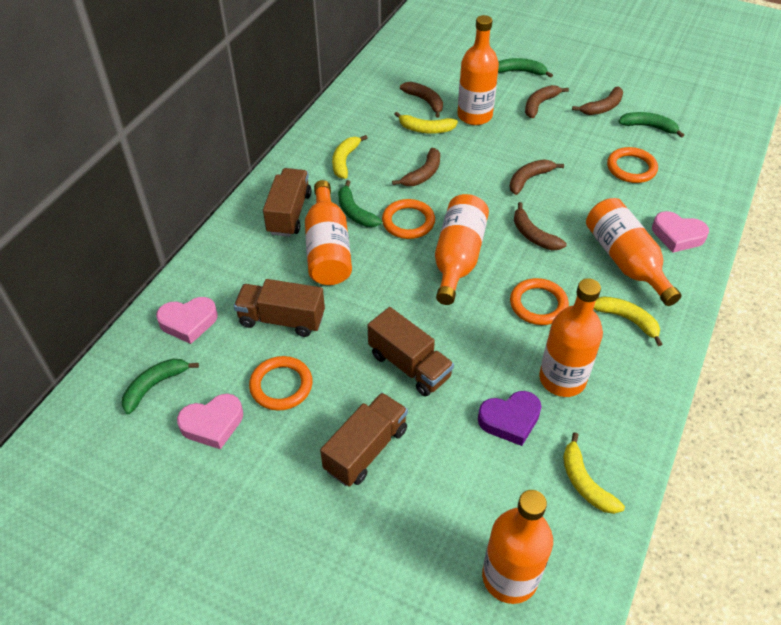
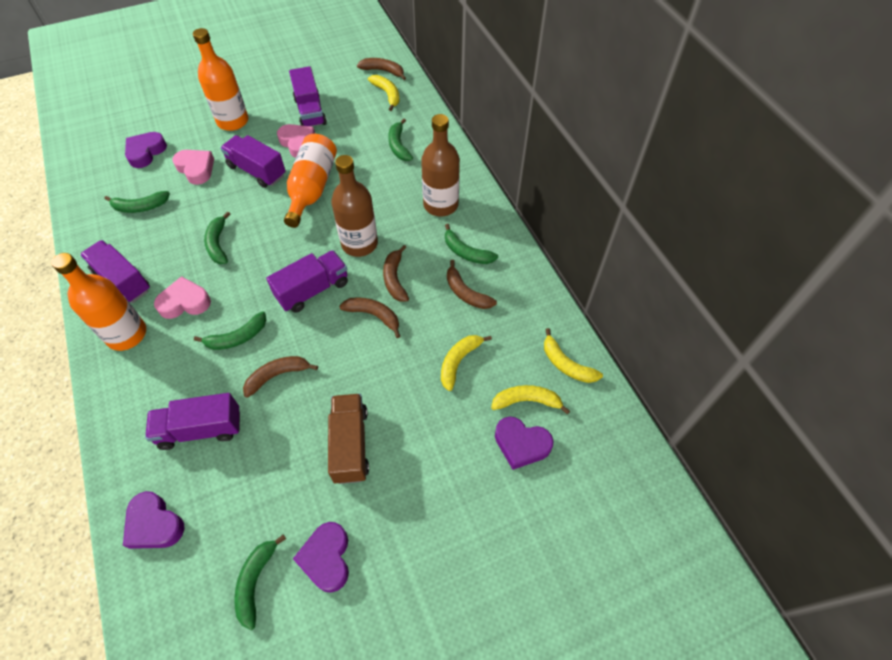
brown banana: [392,148,440,186] [400,82,443,118] [510,159,564,195] [514,202,567,250] [525,85,569,118] [572,86,623,115] = 6 -> [243,356,318,398] [339,297,400,338] [357,58,406,80] [383,245,409,302] [447,260,497,309] = 5
brown bottle: none = 0 -> [331,155,378,257] [421,114,460,217] = 2
brown truck: [234,279,325,337] [263,168,311,237] [320,393,408,487] [368,307,454,397] = 4 -> [328,394,369,484] = 1
green banana: [122,359,199,414] [338,180,382,227] [498,58,553,78] [618,112,684,138] = 4 -> [104,191,170,213] [194,311,266,350] [204,212,231,264] [234,534,286,630] [388,119,413,161] [445,224,498,264] = 6
orange bottle: [305,180,352,285] [435,194,489,305] [457,15,499,125] [482,490,553,604] [539,278,603,397] [586,198,682,306] = 6 -> [51,253,146,351] [193,28,249,131] [284,134,337,228] = 3
orange ring: [249,356,313,411] [382,199,435,239] [510,278,569,325] [607,147,658,183] = 4 -> none = 0
purple heart: [478,391,542,446] = 1 -> [123,491,184,549] [125,132,167,168] [293,522,349,593] [495,417,554,470] = 4
purple truck: none = 0 -> [80,240,150,303] [145,393,240,450] [220,135,286,188] [266,250,348,313] [289,66,327,127] = 5

